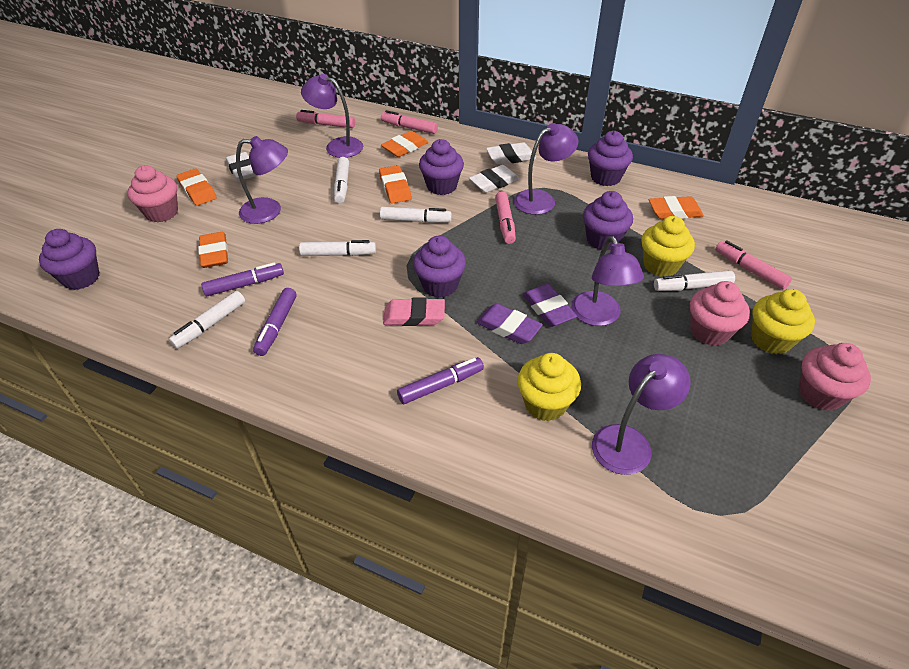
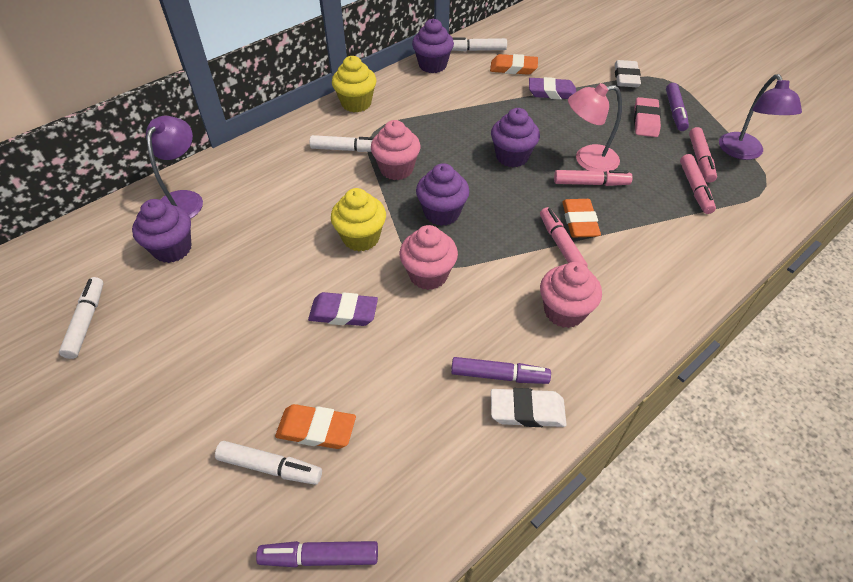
orange eraser: [176,168,217,206] [198,232,228,268] [379,165,412,204] [381,131,428,157] [649,196,704,219] = 5 -> [275,404,356,449] [490,54,538,75] [562,199,601,237] = 3
pink lamp: none = 0 -> [568,83,622,172] = 1
purple cupcake: [39,229,99,290] [413,235,466,298] [419,139,464,195] [583,191,633,251] [588,131,633,186] = 5 -> [132,199,191,263] [412,18,454,73] [416,163,470,226] [491,108,540,167] = 4
purple lamp: [236,136,288,224] [301,74,363,158] [514,123,578,215] [571,236,644,326] [592,354,691,475] = 5 -> [146,116,203,219] [719,74,802,160] = 2
white eraser: [226,152,257,181] [469,165,520,193] [486,143,536,165] = 3 -> [491,388,567,427] [615,60,641,87] = 2
white marker: [169,291,245,349] [299,240,376,256] [334,157,349,204] [380,207,452,223] [654,270,735,291] = 5 -> [59,277,104,359] [215,441,322,485] [310,135,374,152] [451,37,507,51] = 4
yellow cupcake: [517,353,581,421] [641,216,695,277] [751,289,815,355] = 3 -> [331,188,386,251] [332,56,376,112] = 2

